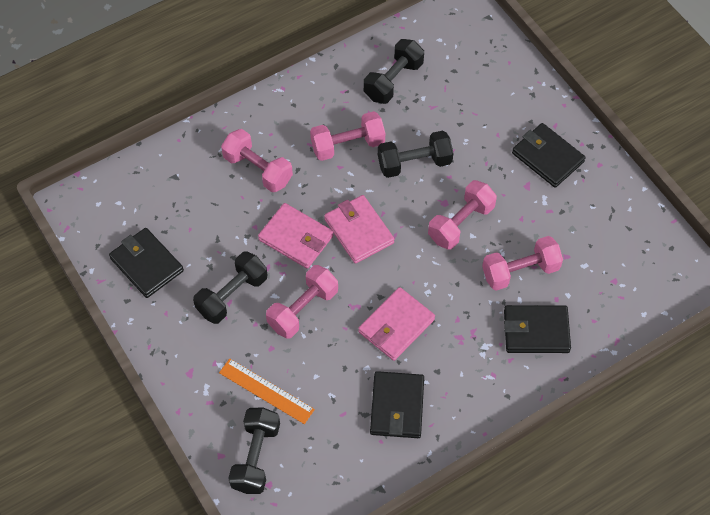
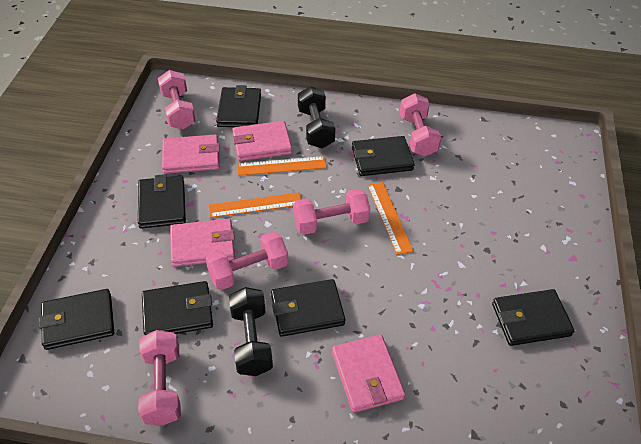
black dumbbell: [193,251,267,324] [228,407,280,494] [364,39,424,104] [378,131,454,178] = 4 -> [229,287,273,376] [298,86,336,148] = 2
black wallet: [109,228,184,298] [370,371,424,438] [504,305,571,353] [512,123,586,188] = 4 -> [38,289,114,350] [138,174,186,229] [142,281,213,335] [216,85,261,127] [271,279,345,337] [352,136,414,176] [492,289,574,346] = 7
orange ruler: [219,359,315,424] = 1 -> [208,192,301,218] [237,156,327,176] [367,182,414,255] = 3
pink wallet: [258,203,334,269] [324,195,394,264] [358,287,435,361] = 3 -> [162,135,220,174] [170,219,235,267] [232,121,292,161] [332,335,405,413] = 4

